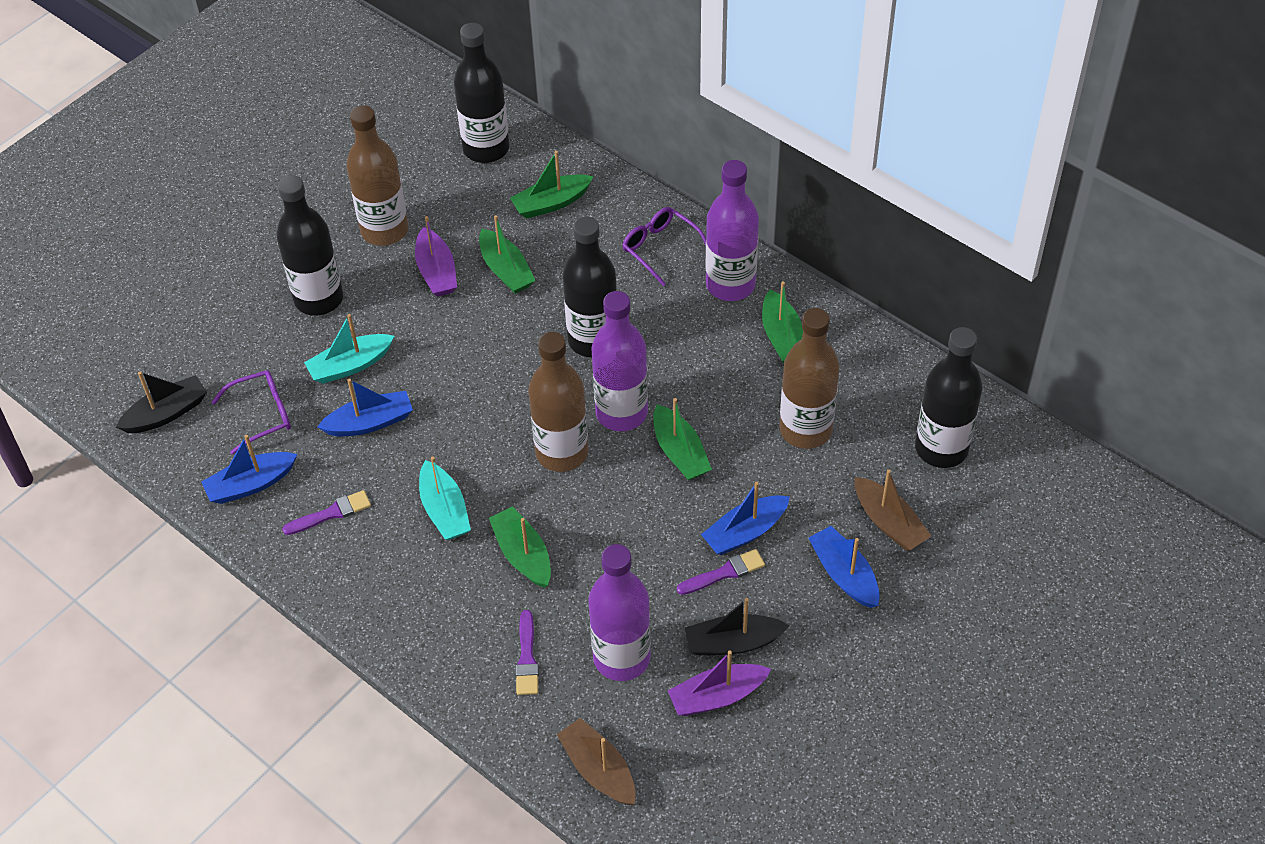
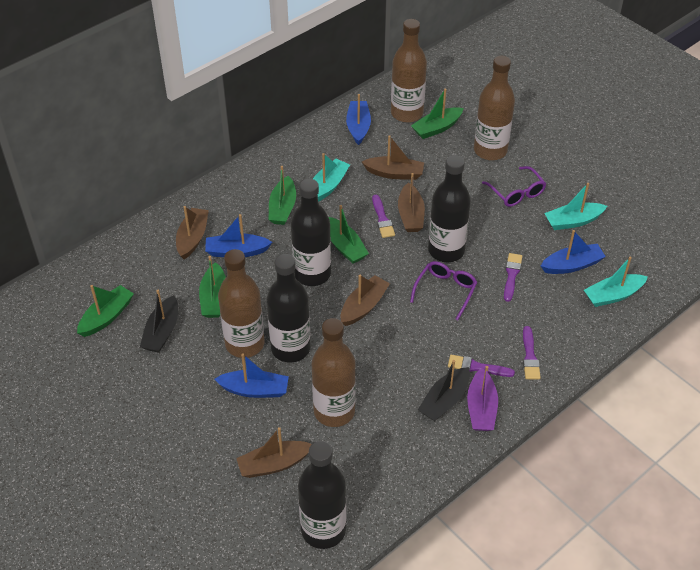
brown boat: [557,718,636,805] [855,470,931,551] = 2 -> [176,206,209,259] [236,427,312,478] [341,274,390,326] [362,135,424,180] [398,173,425,232] = 5
brown bottle: [346,105,409,246] [528,332,589,472] [780,308,840,449] = 3 -> [218,249,264,358] [312,318,356,427] [391,19,427,123] [474,56,515,160] = 4
purple boat: [415,216,457,297] [668,651,771,716] = 2 -> [467,366,498,431] = 1
purple bottle: [588,544,651,681] [591,291,648,431] [706,160,759,301] = 3 -> none = 0
purple brush: [282,490,371,535] [515,610,539,695] [677,549,765,595] = 3 -> [372,195,395,238] [448,355,515,377] [504,253,522,302] [523,326,541,380] = 4
turquoise boat: [304,314,394,384] [419,456,471,540] = 2 -> [313,153,350,202] [544,183,607,230] [584,257,648,307] = 3

